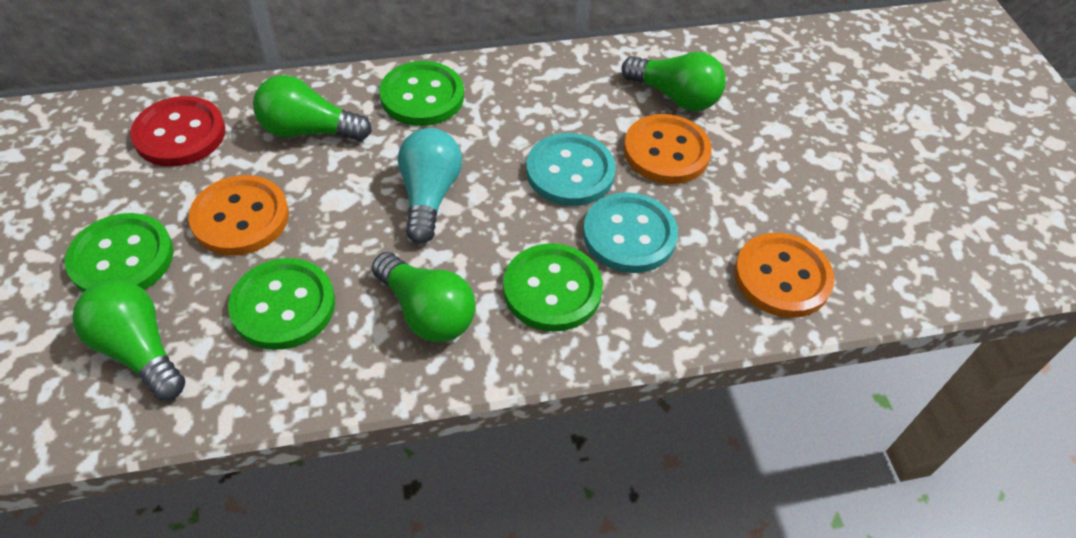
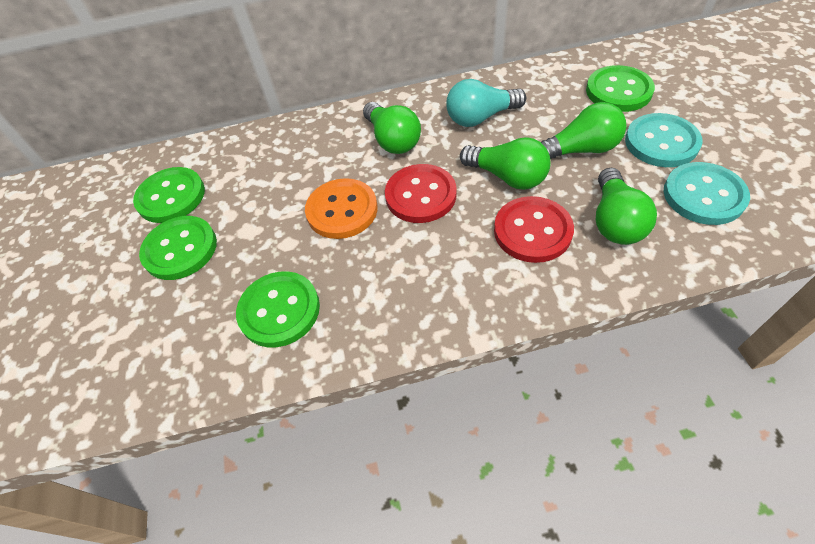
orange button: [188,175,289,256] [624,114,712,184] [734,233,835,318] = 3 -> [305,178,378,239] = 1
red button: [130,96,225,167] = 1 -> [385,164,457,223] [494,196,574,263] = 2

